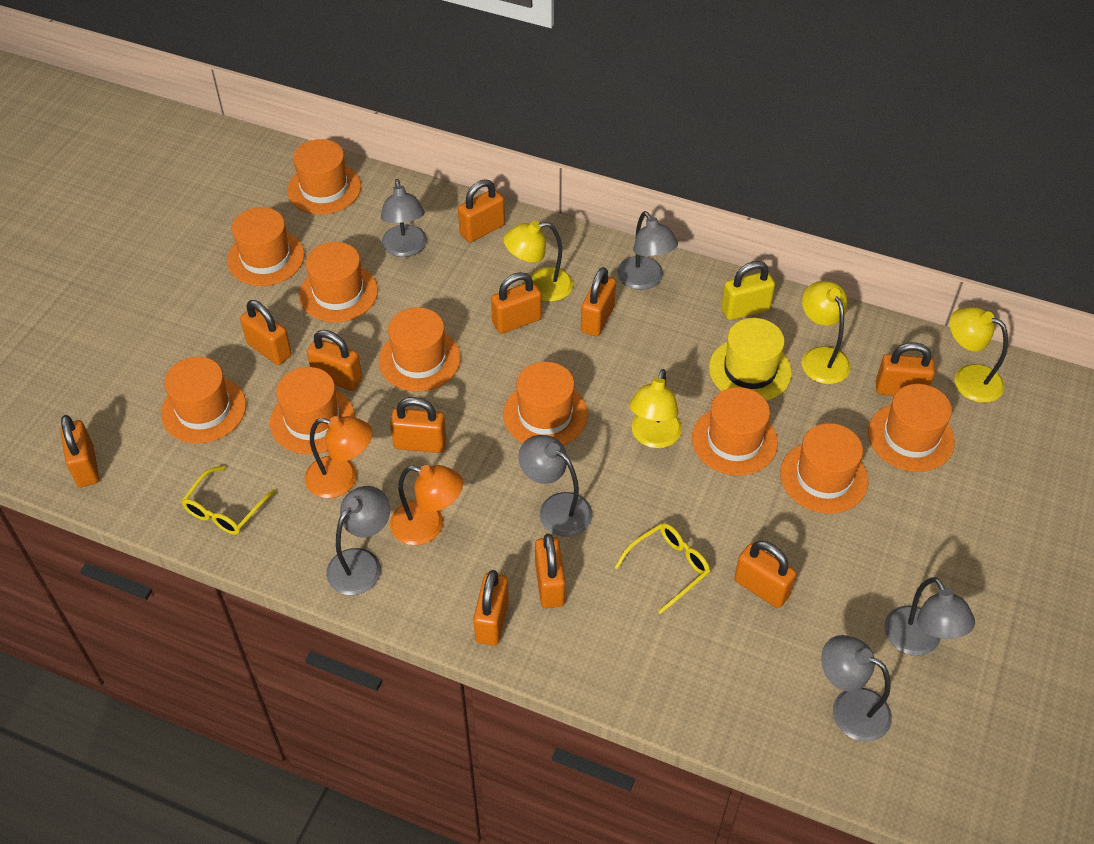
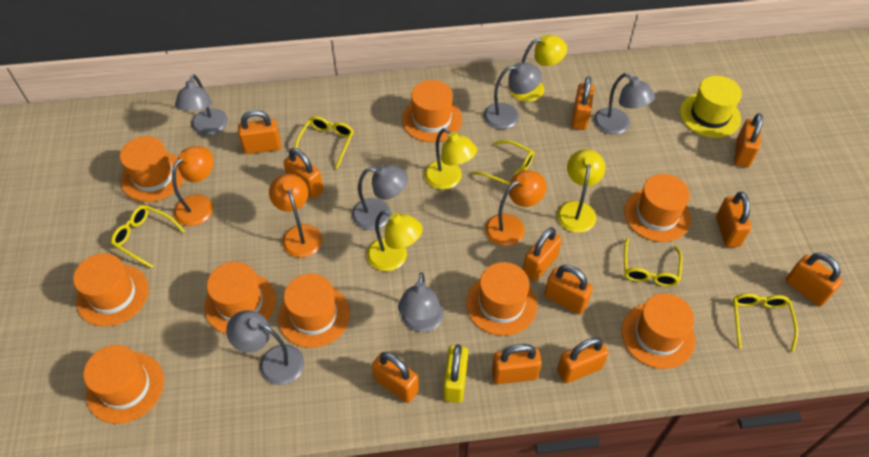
orange hat: [161,357,246,443] [227,207,305,286] [270,367,355,454] [287,139,361,214] [299,242,378,322] [379,307,461,392] [503,362,588,445] [692,387,778,476] [780,423,868,514] [868,384,955,472] = 10 -> [73,253,149,327] [83,345,164,424] [120,136,184,202] [204,262,276,334] [278,274,350,348] [402,80,462,142] [466,262,537,336] [621,293,695,369] [624,174,691,242] = 9
orange lamp: [305,416,373,498] [390,465,463,545] = 2 -> [172,146,214,226] [269,174,322,258] [485,170,547,246] = 3
yellow glasses: [182,465,276,535] [614,523,710,614] = 2 -> [111,205,185,268] [295,116,354,169] [472,140,534,185] [624,238,683,287] [733,293,798,352] = 5

